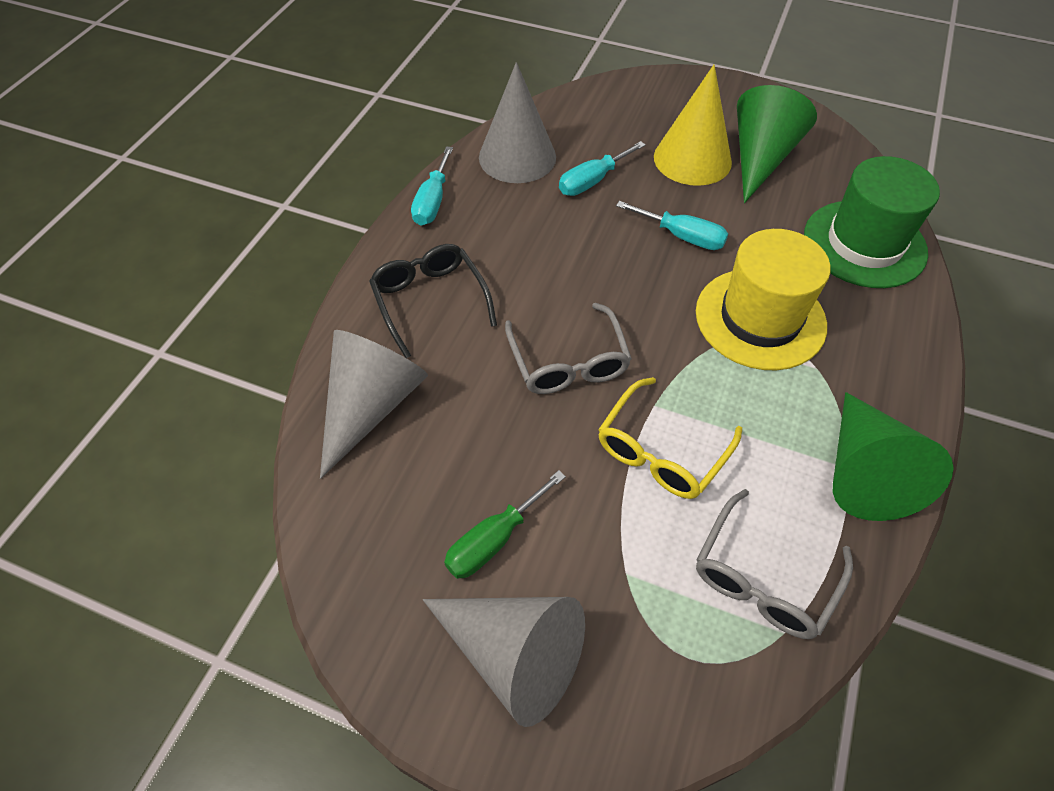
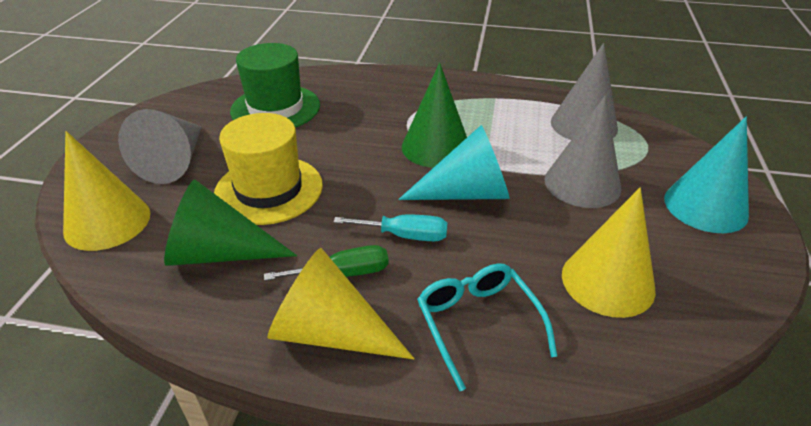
black glasses: [369,244,497,358] = 1 -> none = 0
grey glasses: [505,303,632,394] [696,489,853,639] = 2 -> none = 0
turquoise cone: none = 0 -> [398,125,510,200] [664,117,749,233] = 2
turquoise glasses: none = 0 -> [417,263,557,391] = 1
turquoise screwdriver: [411,146,453,226] [559,141,646,196] [616,201,728,250] = 3 -> [334,215,447,241] = 1
yellow cone: [654,65,732,186] = 1 -> [63,131,150,251] [267,248,415,359] [562,188,656,318] = 3
yellow glasses: [598,377,742,499] = 1 -> none = 0

